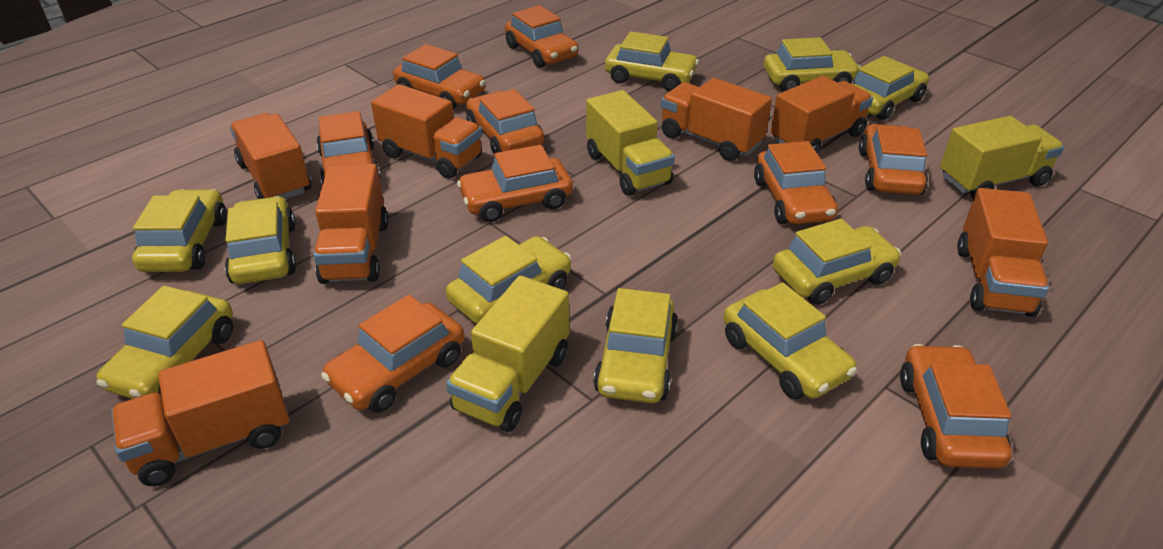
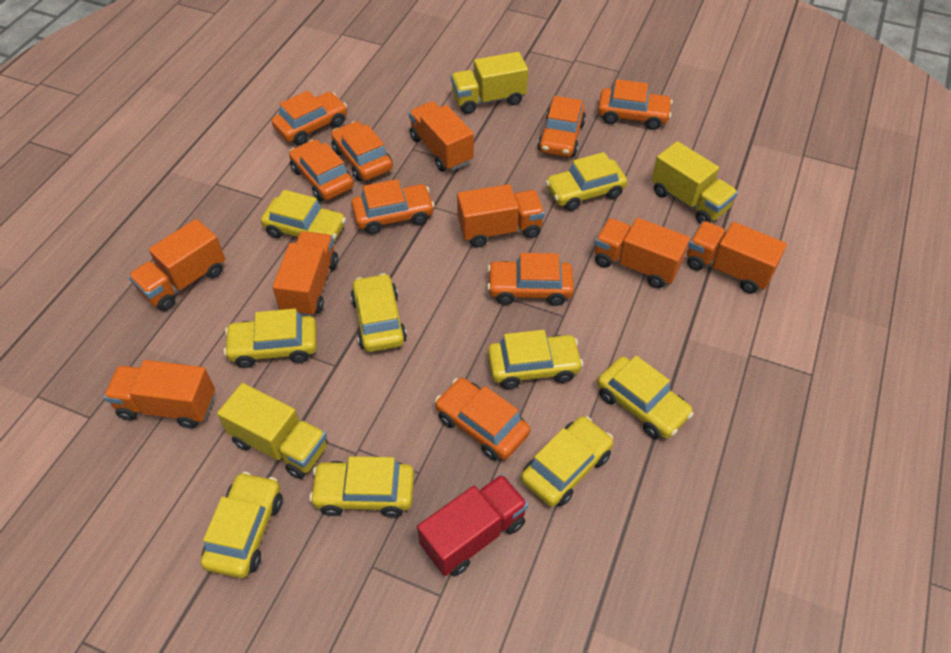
orange car: [316,111,381,185] [321,295,464,413] [393,44,486,110] [457,145,573,222] [466,89,545,154] [505,5,578,68] [754,141,838,224] [859,124,928,195] [900,344,1012,469] = 9 -> [272,91,347,145] [289,140,354,201] [331,121,393,181] [351,179,435,235] [435,378,530,461] [487,253,574,306] [537,96,586,157] [598,79,673,130] = 8
red truck: none = 0 -> [417,474,528,576] = 1
yellow car: [96,285,233,399] [132,189,227,272] [225,196,296,284] [446,236,571,324] [593,288,678,403] [605,31,699,91] [724,282,857,399] [764,37,861,91] [773,219,901,305] [853,56,929,120] = 10 -> [201,472,283,578] [224,309,317,368] [261,190,346,242] [309,456,414,517] [351,273,407,352] [488,330,583,389] [521,416,613,507] [545,152,627,211] [597,356,694,439] = 9

